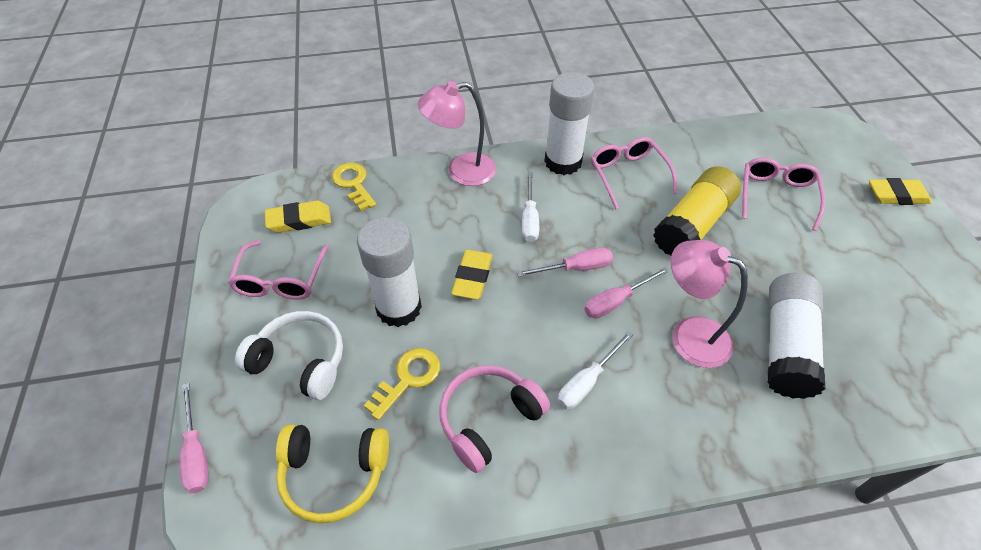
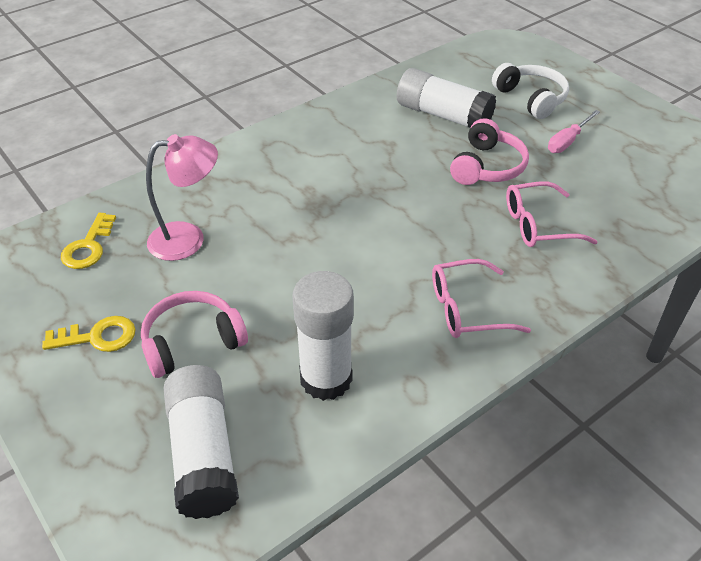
pink glasses: [228,240,329,300] [591,137,678,210] [742,158,825,231] = 3 -> [432,259,531,338] [506,181,598,247] = 2
pink headphones: [439,365,550,473] = 1 -> [141,291,248,378] [450,118,529,185] = 2
pink lamp: [418,81,496,186] [671,240,748,368] = 2 -> [146,134,218,261] = 1
pink screwdriver: [180,383,209,493] [517,248,613,277] [584,267,669,318] = 3 -> [548,110,600,153] = 1
white screwdriver: [522,172,539,242] [558,331,633,410] = 2 -> none = 0
yellow eraser: [265,201,331,233] [451,250,493,300] [869,178,932,205] = 3 -> none = 0
yellow glue stick: [653,166,741,256] = 1 -> none = 0
yellow headphones: [276,424,389,523] = 1 -> none = 0

